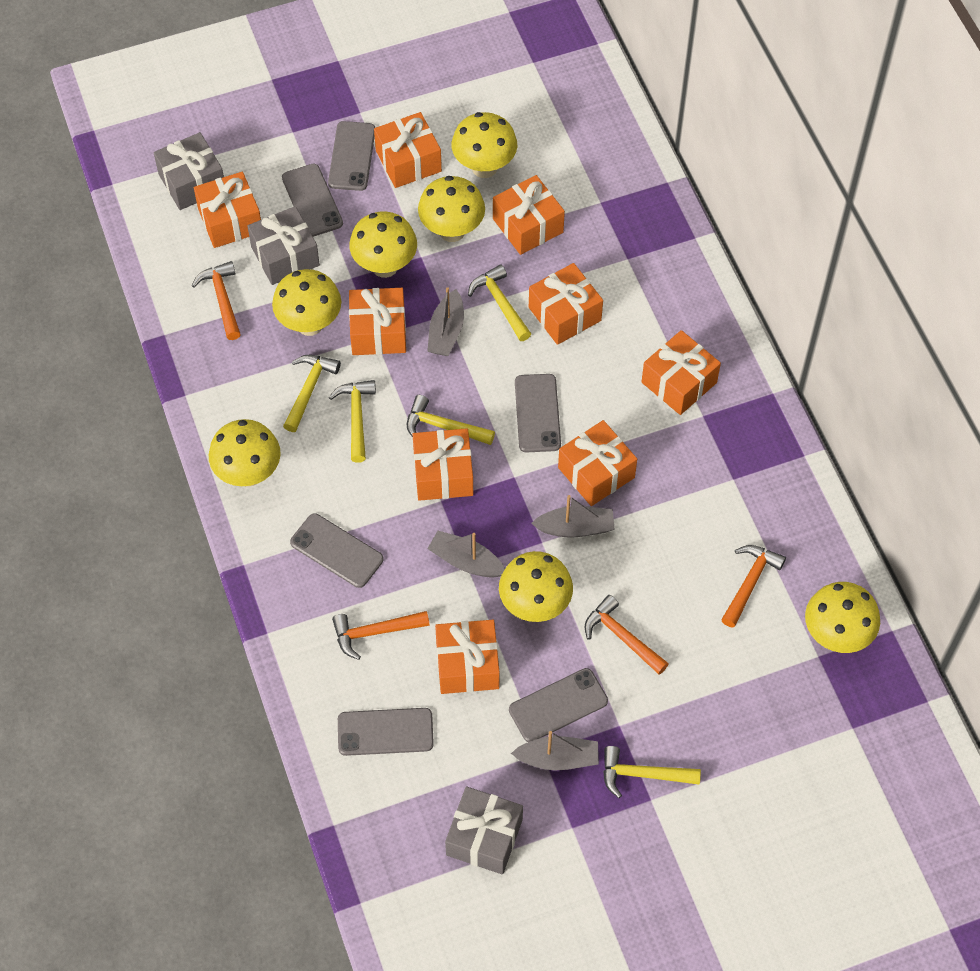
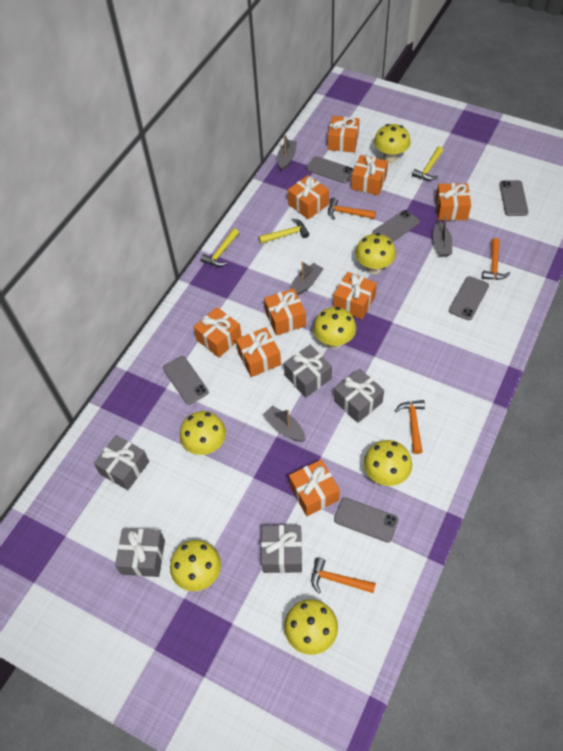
grey gift: [154,132,224,210] [248,206,320,285] [445,787,523,875] = 3 -> [94,435,149,490] [115,528,165,577] [261,525,302,573] [284,345,332,397] [334,369,384,423] = 5
yellow hammer: [283,355,341,432] [329,380,376,463] [407,395,495,445] [468,264,531,341] [603,746,701,798] = 5 -> [201,228,239,267] [259,219,309,244] [412,146,443,181] = 3

